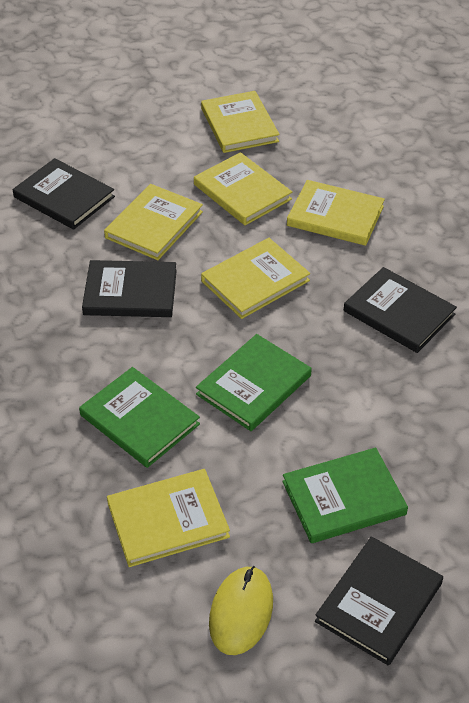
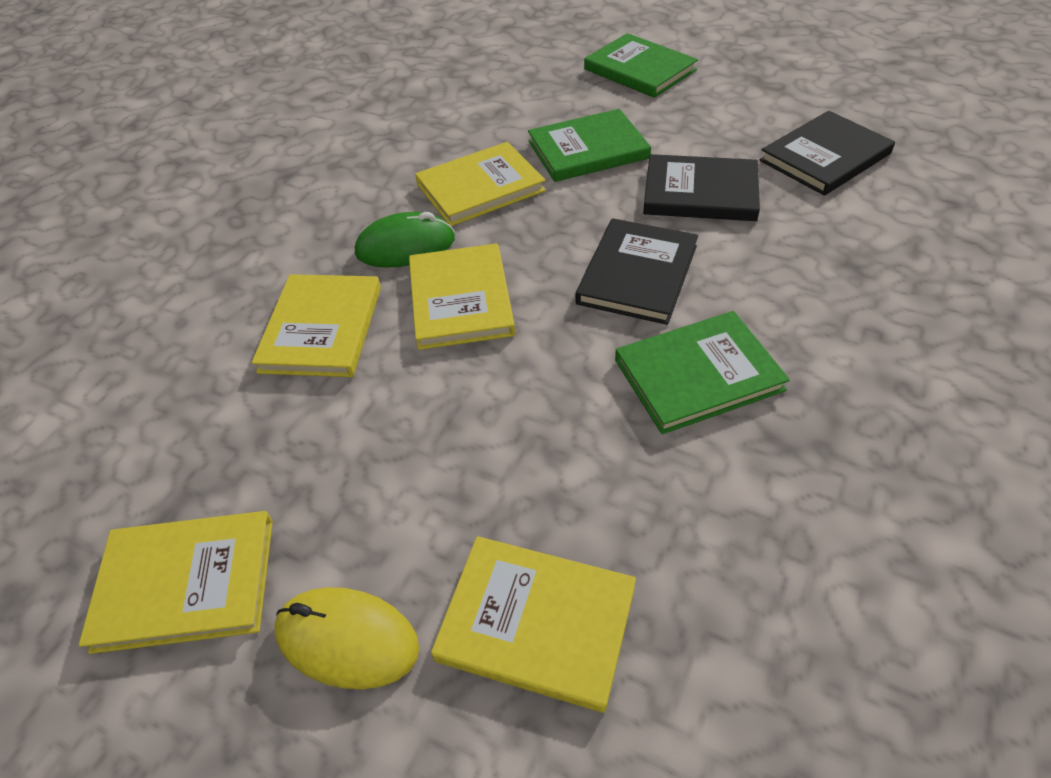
black book: [13,158,115,230] [82,260,177,317] [315,536,443,666] [344,267,457,353] = 4 -> [575,218,698,325] [643,154,760,221] [759,111,895,196] = 3
green mouse: none = 0 -> [355,212,455,268] = 1
yellow book: [104,184,203,260] [107,469,230,567] [194,152,292,225] [201,91,279,153] [201,238,310,319] [287,180,385,246] = 6 -> [79,511,273,654] [252,274,381,377] [409,243,515,350] [415,142,546,226] [431,536,636,713] = 5

